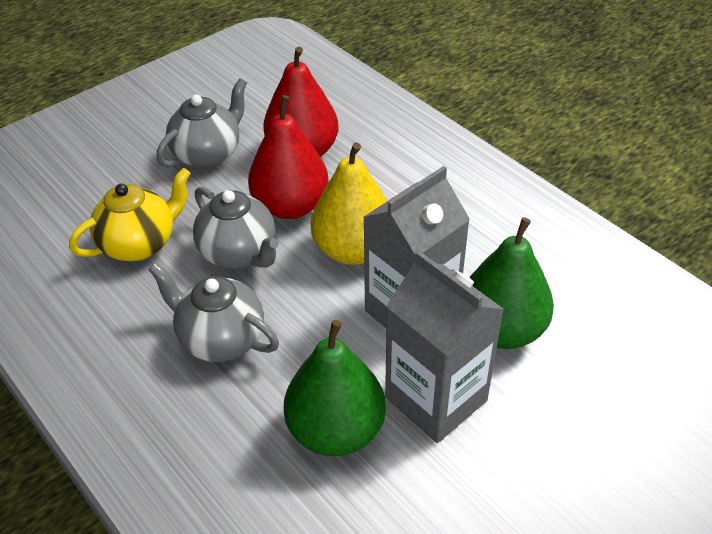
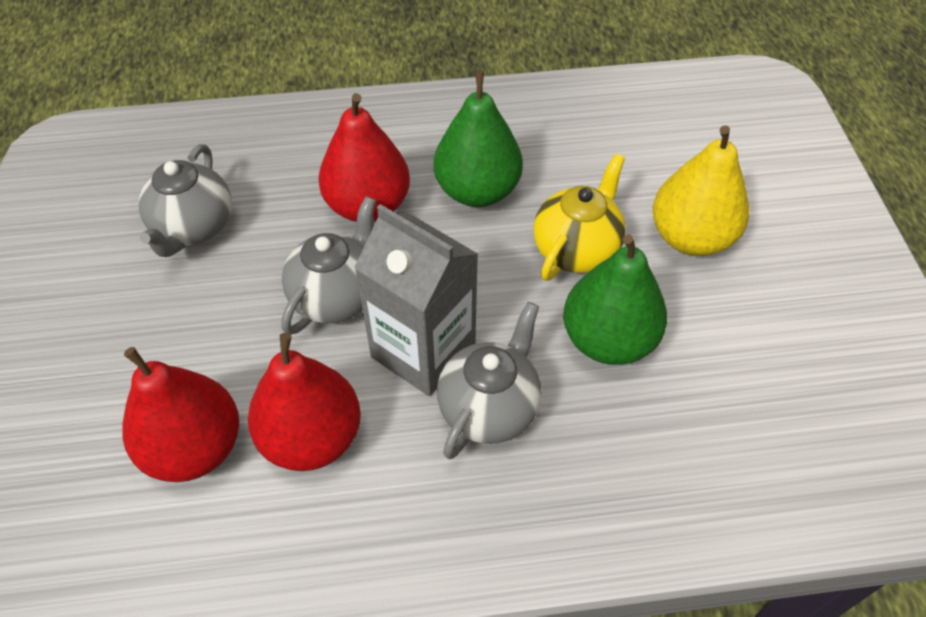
grey carton: [363,166,470,328] [385,250,504,443] = 2 -> [354,204,478,396] = 1
red pear: [248,95,329,219] [263,47,339,157] = 2 -> [122,347,239,482] [248,333,361,471] [318,93,410,222] = 3

